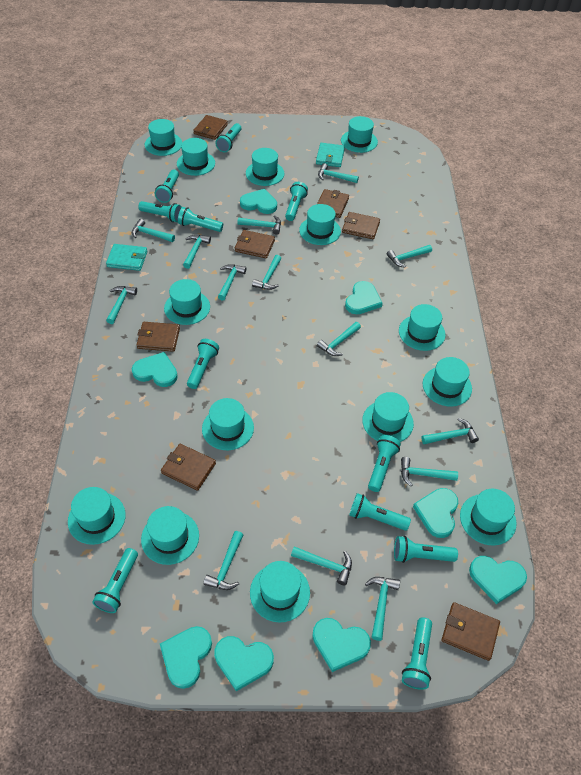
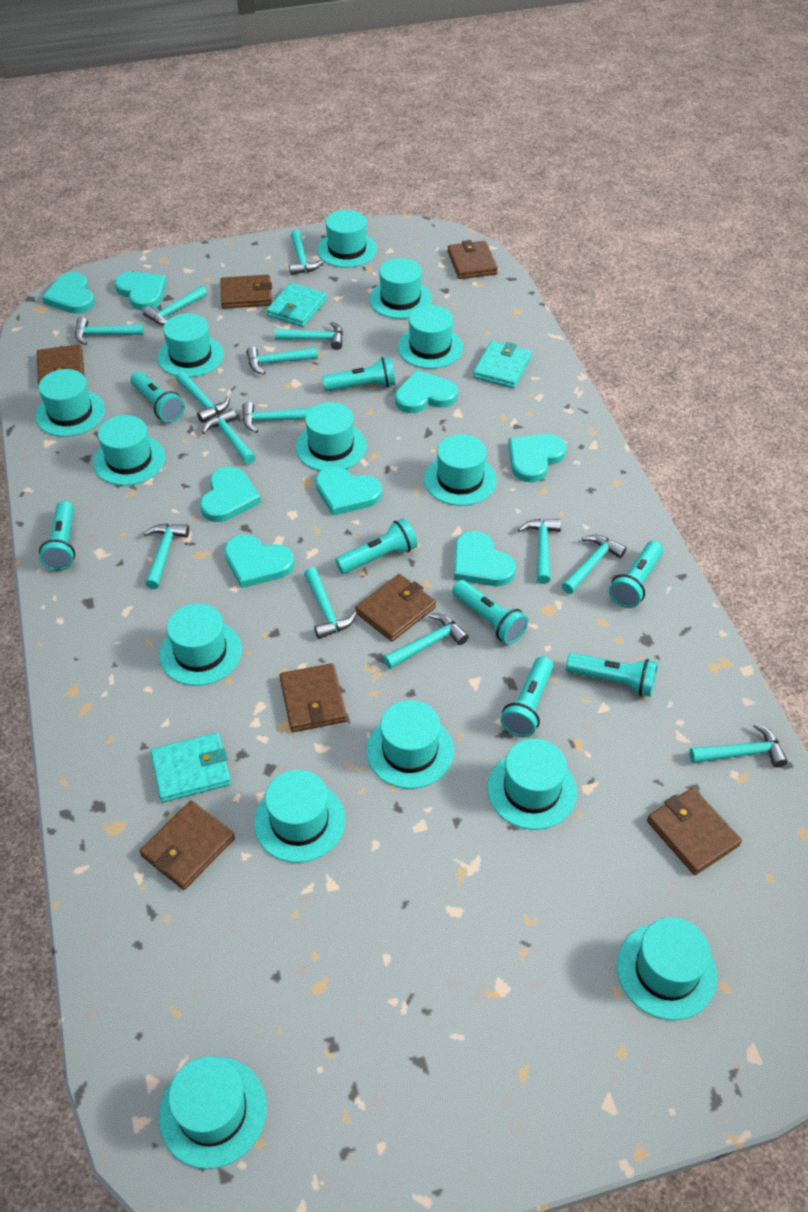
turquoise flashlight: [92,548,138,613] [138,201,182,222] [155,170,179,203] [178,207,223,232] [187,339,219,389] [215,123,241,152] [285,182,308,221] [349,493,411,531] [368,435,401,492] [394,536,458,563] [402,617,432,690] = 11 -> [39,501,75,571] [130,372,185,423] [322,357,395,391] [335,518,417,574] [452,580,528,644] [501,656,554,737] [566,653,658,697] [609,541,663,608] = 8
turquoise wallet: [106,244,148,271] [316,143,345,167] = 2 -> [150,733,231,803] [266,283,327,327] [473,341,532,388] = 3

